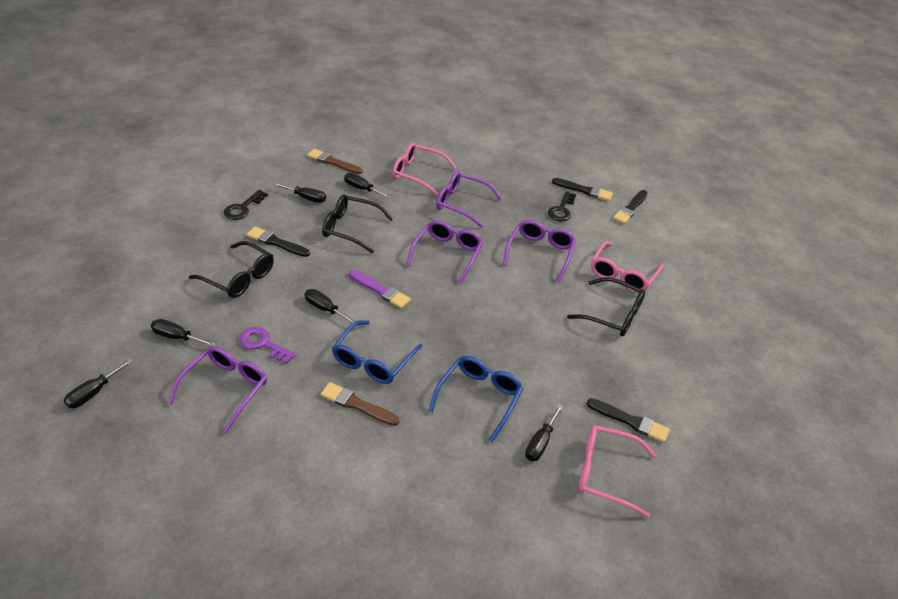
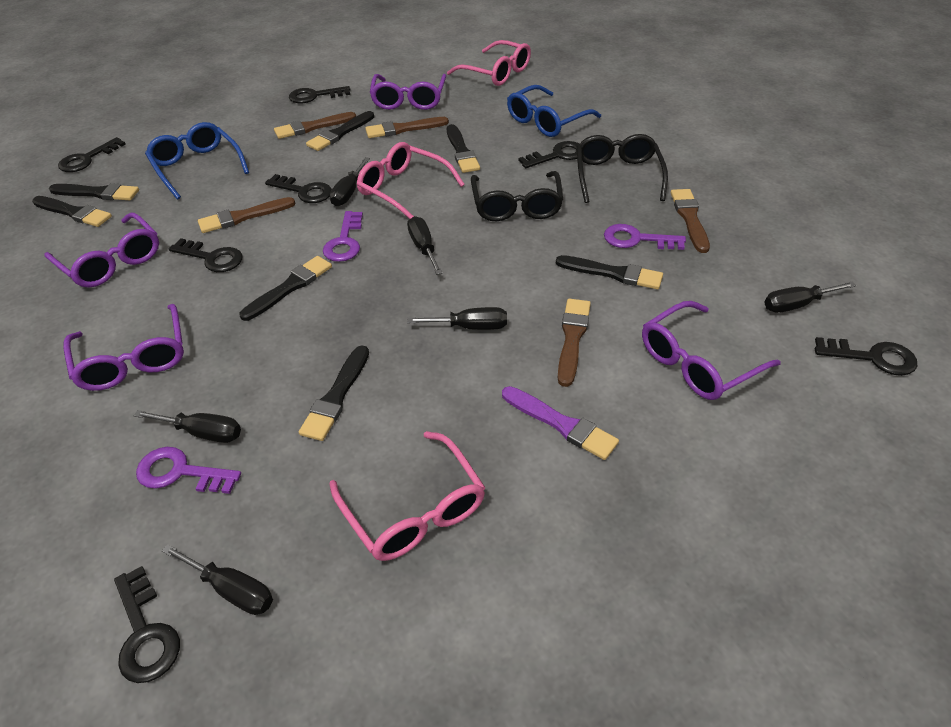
black brush: [246,227,310,257] [552,178,613,201] [587,398,670,443] [613,190,648,224] = 4 -> [32,196,112,227] [49,183,139,200] [240,256,332,321] [299,345,369,441] [306,111,374,151] [447,124,480,173] [556,255,663,289] = 7
black glasses: [189,241,274,298] [322,194,393,253] [567,277,645,336] = 3 -> [471,171,563,221] [577,134,668,203] = 2
black key: [224,190,268,220] [548,191,576,221] = 2 -> [58,137,126,172] [114,566,180,683] [169,238,242,272] [265,174,332,203] [289,86,350,103] [518,141,579,168] [815,337,917,376] = 7
brown brush: [307,149,363,174] [321,382,400,426] = 2 -> [198,197,296,233] [274,112,356,139] [365,117,449,138] [558,299,591,387] [671,189,710,253] = 5
purple key: [240,327,296,364] = 1 -> [136,447,241,494] [323,211,363,262] [604,224,686,250] = 3

